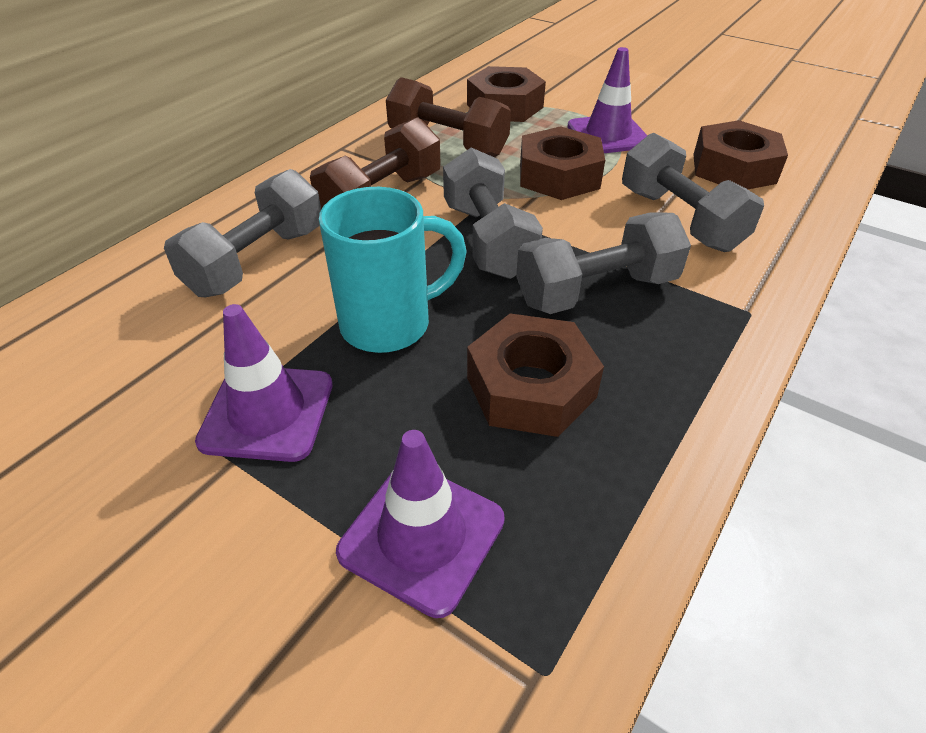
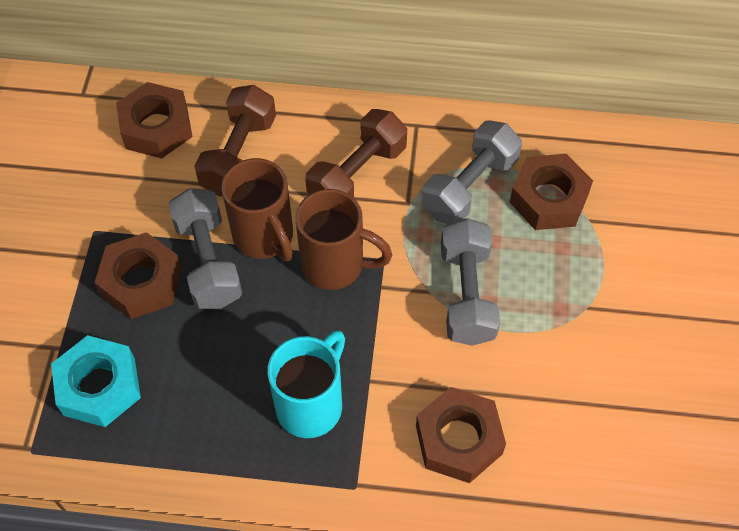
brown mug: none = 0 -> [221,158,293,261] [296,189,392,290] = 2
grey dumbbell: [164,169,321,297] [443,147,543,279] [516,212,691,314] [622,133,764,252] = 4 -> [168,188,242,309] [422,120,522,224] [441,218,500,346] = 3
purple traffic cone: [195,304,333,462] [336,430,505,618] [567,47,648,153] = 3 -> none = 0
turquoise nut: none = 0 -> [51,335,141,427] = 1

